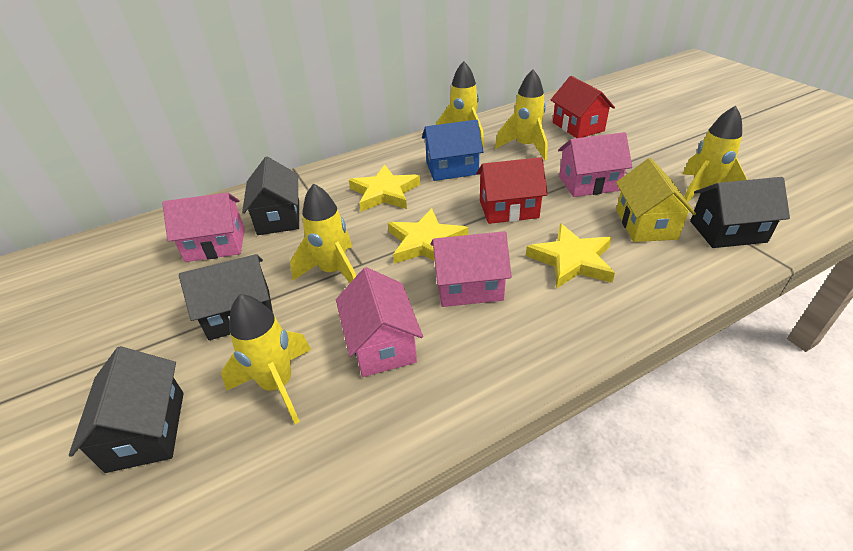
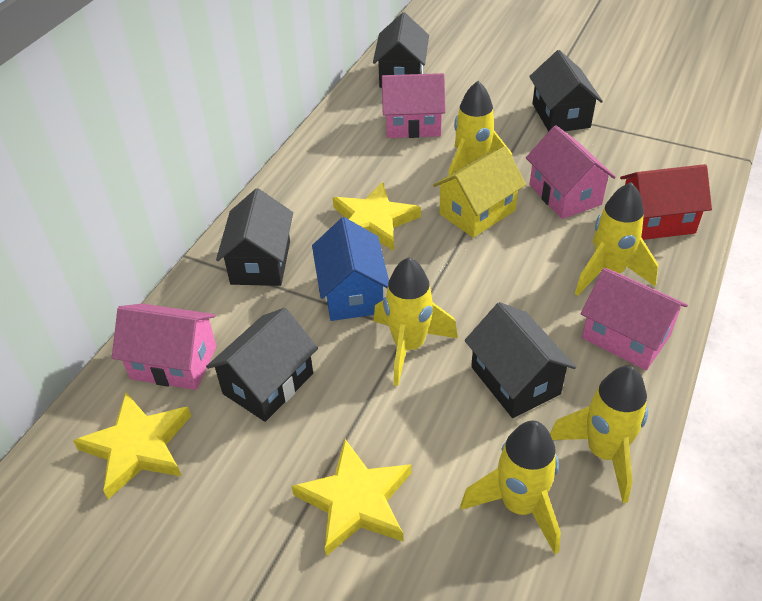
black house: [69,346,184,473] [179,254,273,340] [242,157,299,235] [690,177,790,248] = 4 -> [206,308,318,422] [216,188,293,286] [373,12,429,88] [465,302,576,418] [529,50,603,132] = 5
red house: [476,157,548,224] [551,76,615,138] = 2 -> [620,164,712,240] = 1

